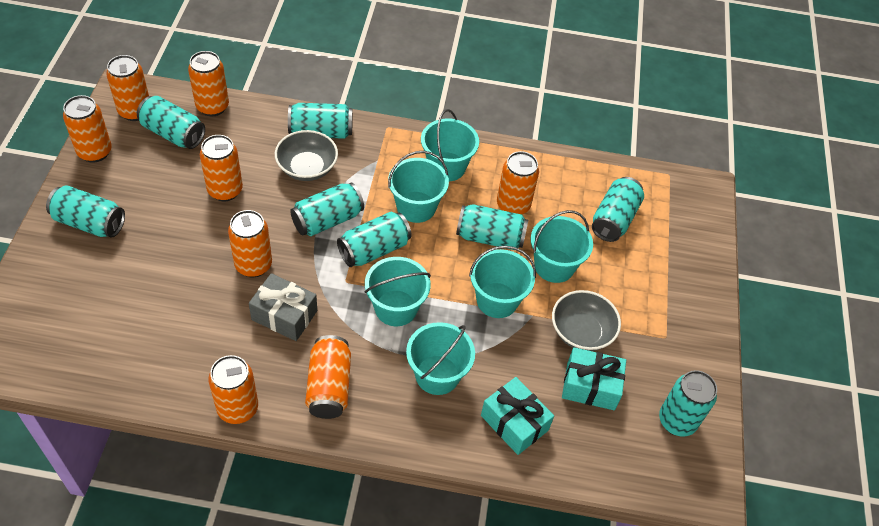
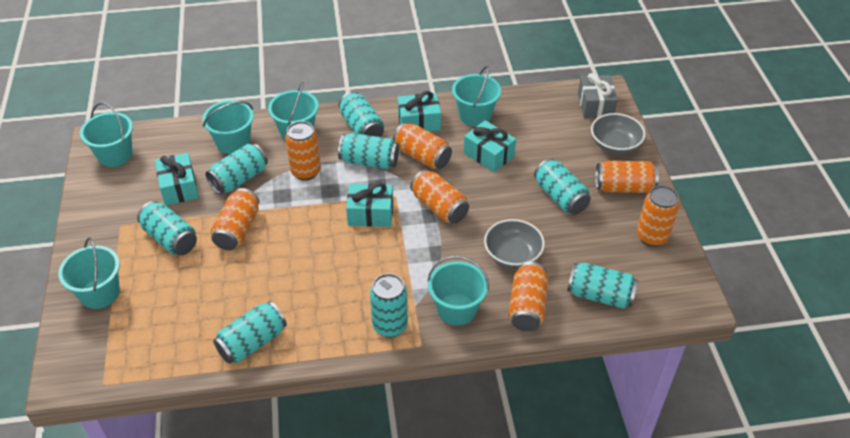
orange can: [63,95,112,163] [106,55,149,121] [188,51,229,116] [200,135,243,201] [208,355,258,424] [228,210,272,277] [305,335,351,419] [497,151,539,214] = 8 -> [211,188,259,250] [285,121,321,181] [393,122,452,169] [410,169,469,224] [508,262,549,331] [595,161,659,193] [637,185,679,247] = 7
turquoise gift: [481,377,554,455] [562,347,626,410] = 2 -> [155,153,199,205] [346,183,393,227] [398,91,441,132] [464,120,516,172] = 4

